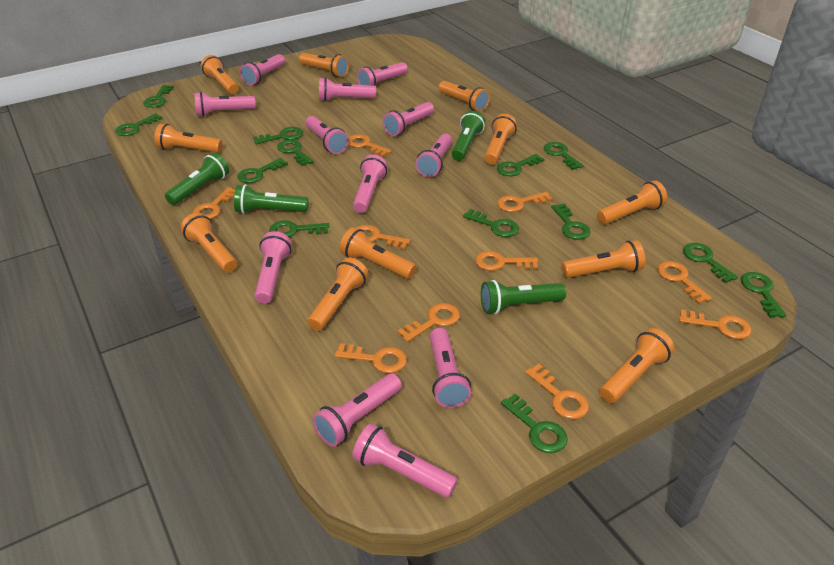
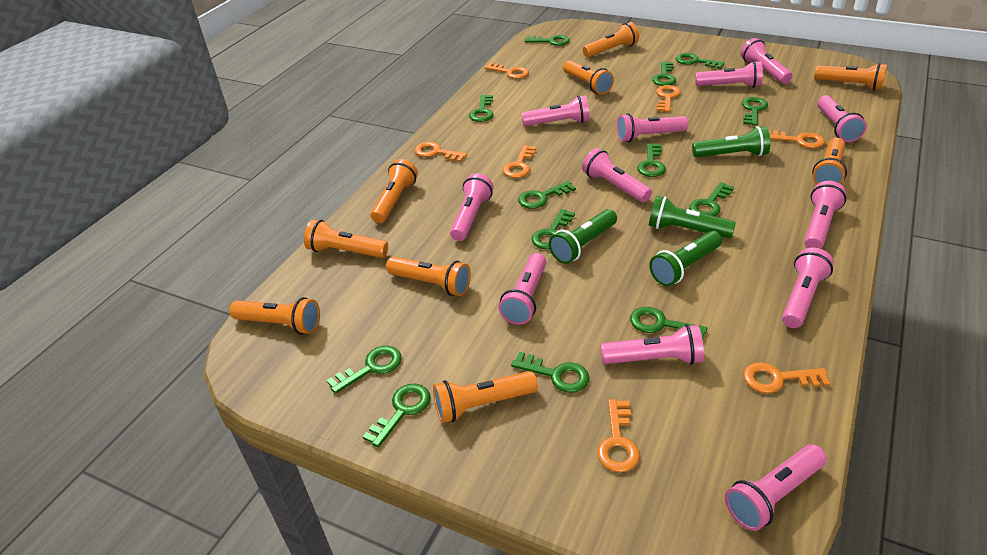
orange flashlight: [154,124,223,153] [181,212,237,273] [200,55,239,94] [299,53,349,77] [308,257,368,331] [340,227,416,279] [438,81,490,112] [484,114,517,165] [562,240,645,278] [597,180,667,224] [599,328,674,403] = 11 -> [229,297,320,334] [304,219,388,258] [370,159,418,223] [386,257,471,296] [433,371,538,423] [563,60,614,95] [583,22,639,58] [812,138,847,185] [814,63,887,90] = 9
orange key: [193,187,235,219] [335,343,407,373] [348,134,391,157] [356,225,411,250] [397,303,460,342] [475,251,538,271] [497,192,553,212] [525,364,589,419] [657,261,712,304] [679,310,752,339] = 10 -> [414,142,467,162] [484,62,529,79] [503,145,536,178] [597,399,640,473] [656,85,681,112] [743,362,831,393] [769,130,825,148] = 7

